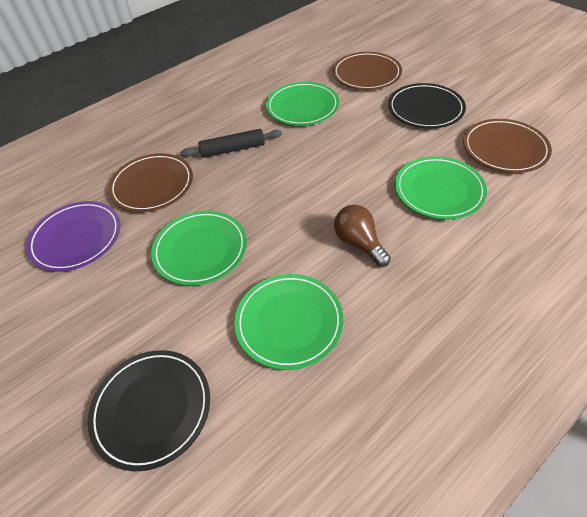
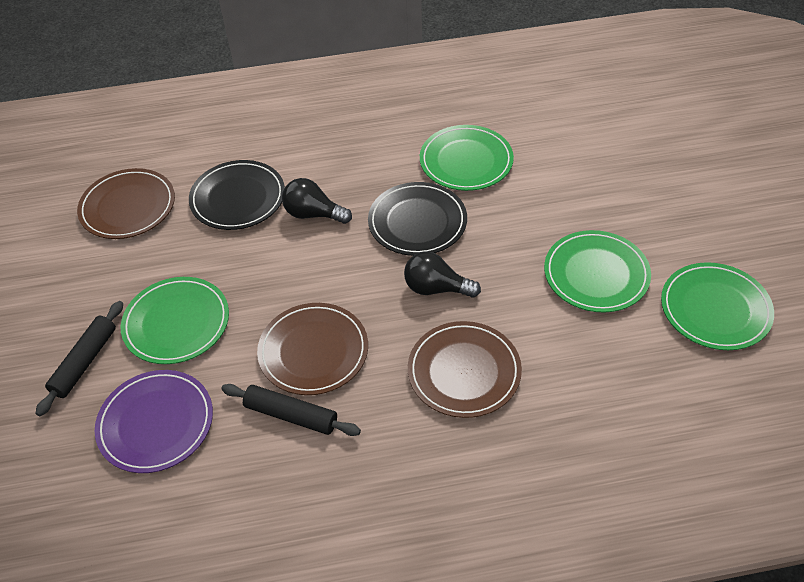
black light bulb: none = 0 -> [282,178,352,224] [404,252,481,298] = 2
black rolling pin: [180,129,282,158] = 1 -> [35,301,123,416] [221,384,361,436] = 2
brown light bulb: [334,205,391,267] = 1 -> none = 0

